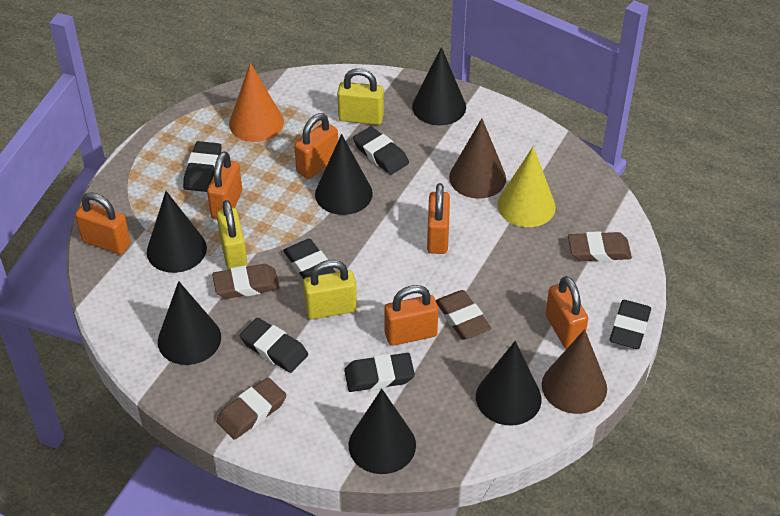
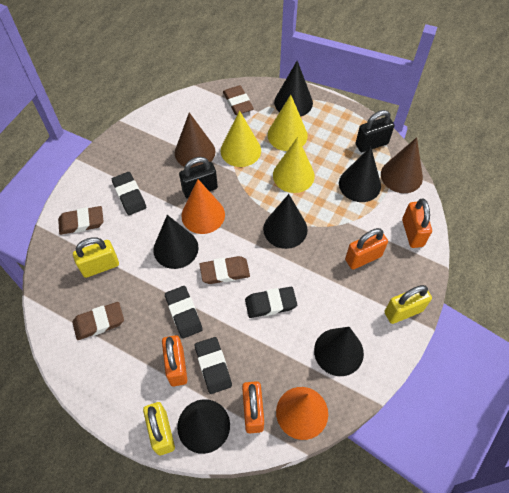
black eraser: [183,141,222,192] [240,318,308,373] [283,239,335,279] [344,353,415,392] [353,126,409,175] [610,300,651,349] = 6 -> [112,172,146,215] [165,286,203,339] [195,337,232,394] [245,287,297,318] = 4
black padlock: none = 0 -> [179,157,218,199] [356,110,394,152] = 2
orange cone: [229,63,284,142] = 1 -> [181,179,225,234] [276,387,328,440] = 2
orange padlock: [75,192,131,254] [207,151,242,220] [294,113,338,179] [384,285,438,346] [427,183,450,254] [546,276,588,349] = 6 -> [162,335,187,386] [242,381,264,433] [345,228,388,270] [402,199,432,248] = 4
yellow cone: [497,146,556,227] = 1 -> [221,110,261,167] [268,95,308,151] [273,137,315,193] = 3

